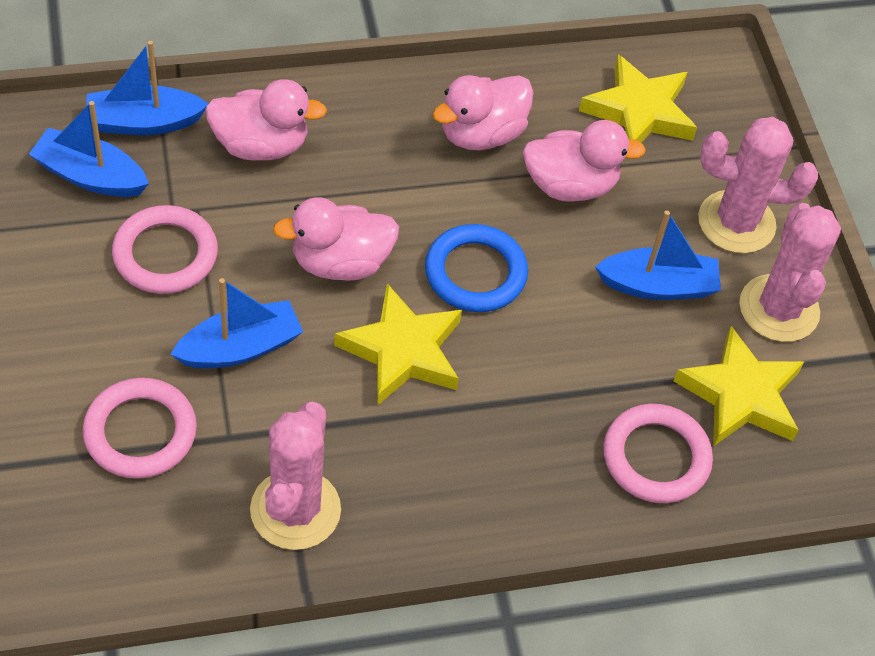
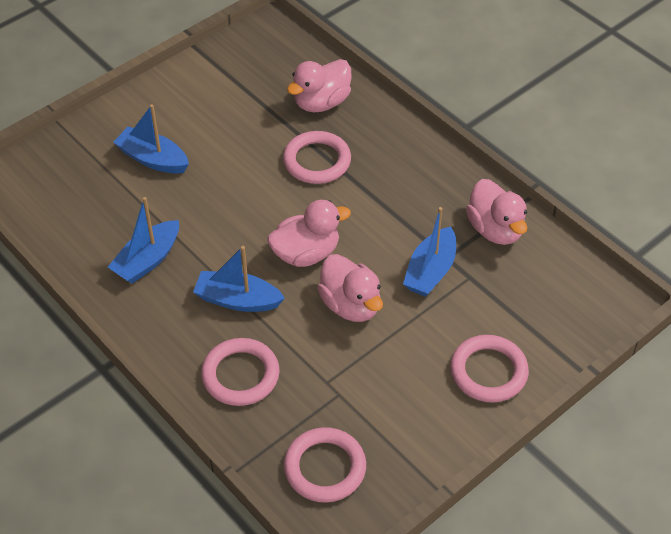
blue ring: [425,224,528,312] = 1 -> none = 0
pink cactus: [250,402,341,550] [698,117,818,253] [739,203,841,342] = 3 -> none = 0
pink ring: [83,378,197,479] [112,205,218,294] [603,404,713,503] = 3 -> [201,338,280,406] [283,131,351,184] [284,427,366,503] [450,335,529,402] = 4
yellow star: [334,283,462,406] [579,54,697,142] [673,326,804,447] = 3 -> none = 0

